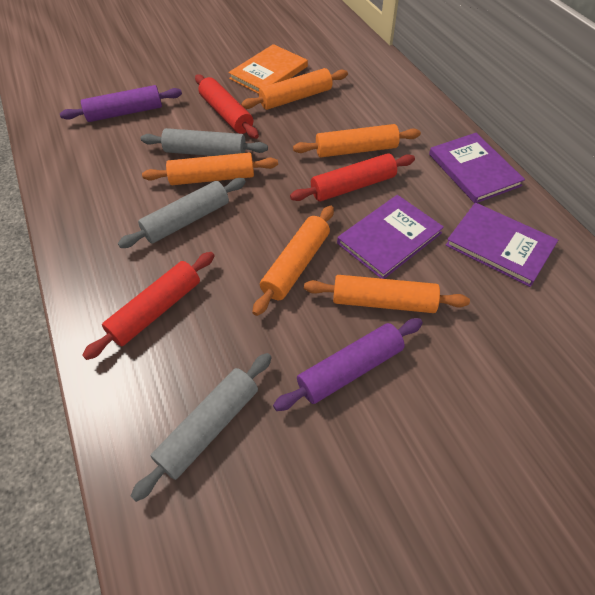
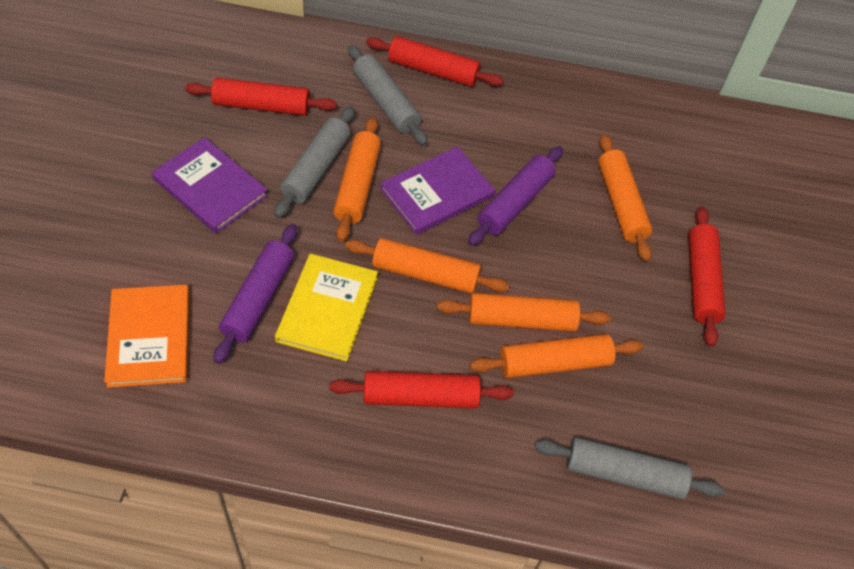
purple book: [337,195,444,279] [429,133,525,203] [446,202,558,287] = 3 -> [152,137,268,233] [380,147,495,235] = 2
red rolling pin: [82,252,215,360] [195,74,259,139] [290,153,415,201] = 3 -> [185,77,337,116] [329,371,514,408] [366,36,504,87] [688,207,726,347] = 4
yellow book: none = 0 -> [275,254,378,362] = 1

